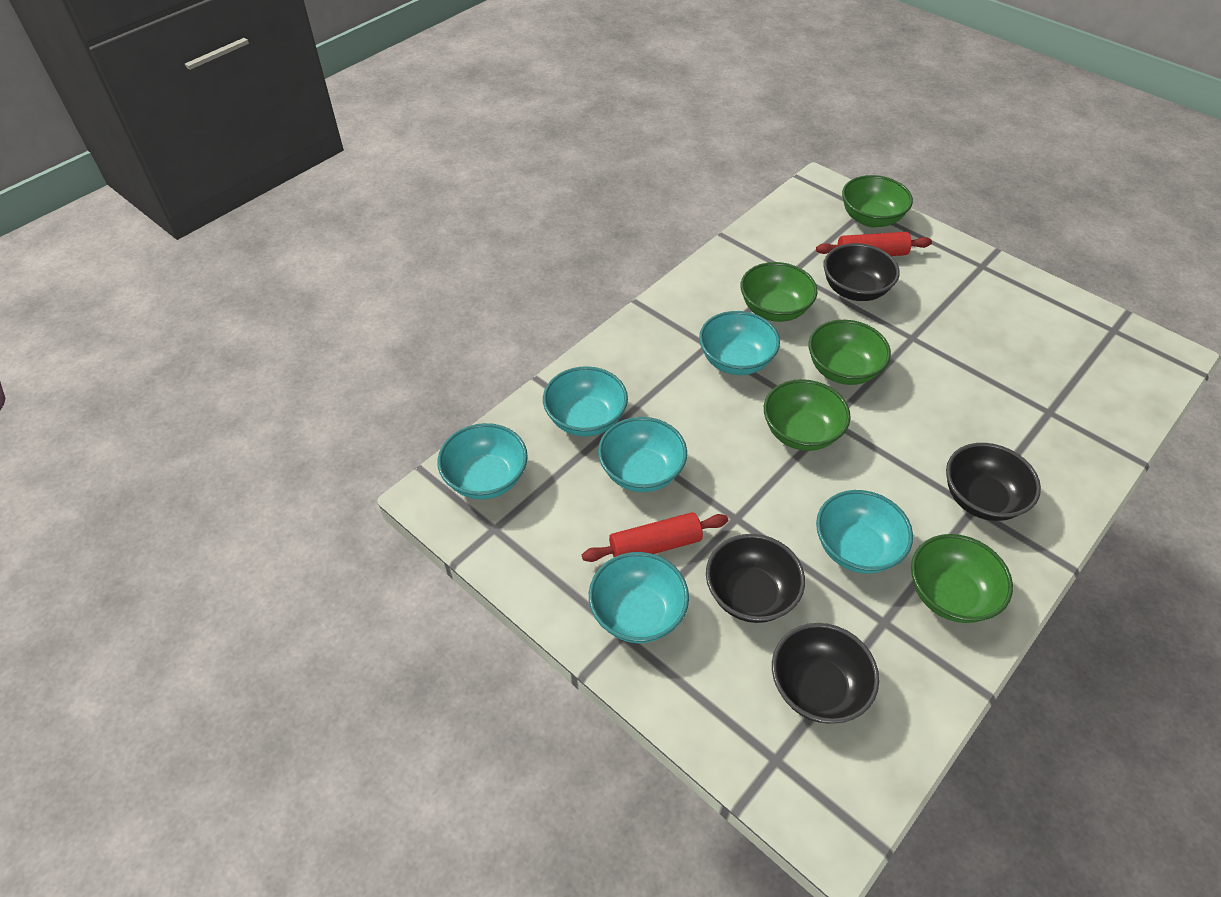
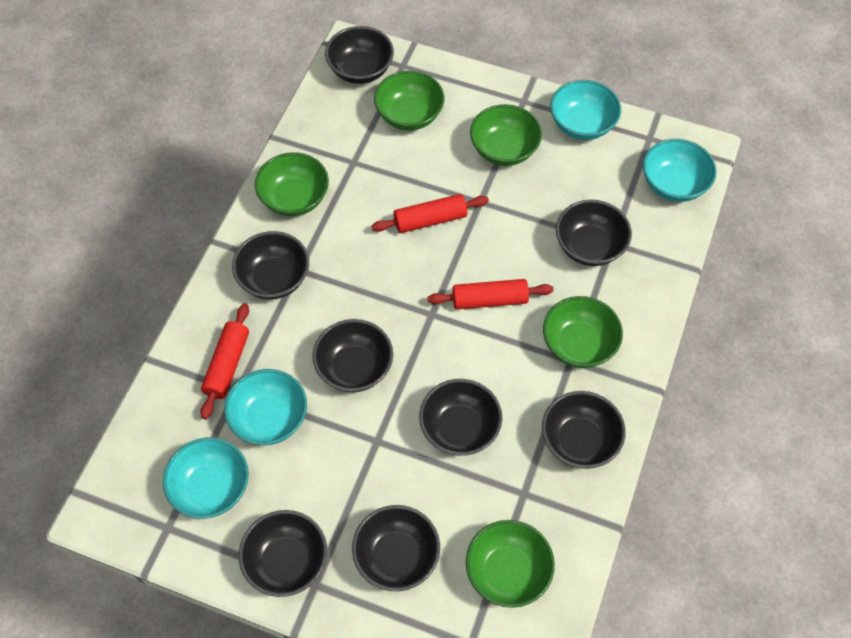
black bowl: [706,534,805,623] [772,623,879,724] [823,243,900,301] [946,443,1041,521] = 4 -> [232,231,309,300] [239,510,327,597] [312,319,393,392] [325,26,394,84] [352,505,440,591] [419,379,502,456] [542,391,626,469] [556,200,632,266] = 8
red rolling pin: [582,512,728,562] [816,232,932,256] = 2 -> [200,303,249,420] [371,194,489,233] [427,279,553,310] = 3
turquoise bowl: [437,423,528,499] [543,366,628,437] [589,552,689,643] [598,417,687,492] [699,311,780,375] [816,490,913,574] = 6 -> [163,438,249,519] [224,369,307,445] [550,80,621,140] [643,139,717,202] = 4

